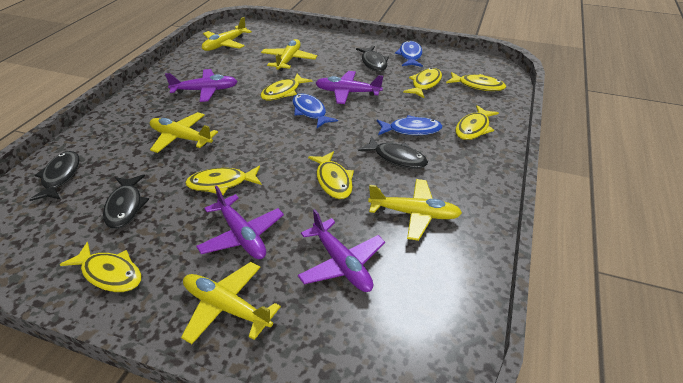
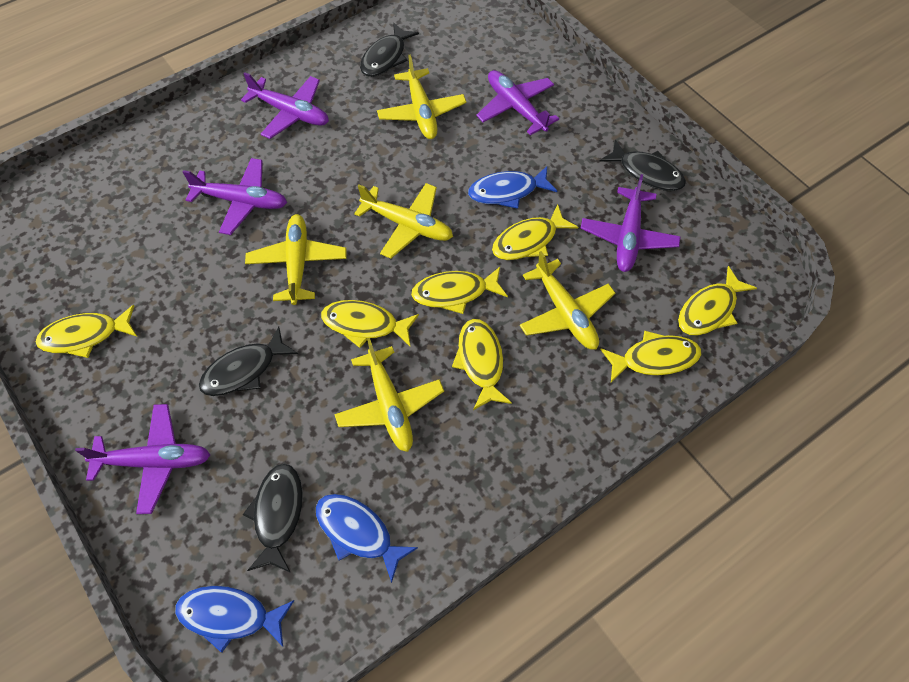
purple plane: [165,69,238,102] [196,185,284,259] [298,209,385,292] [316,71,383,104] = 4 -> [75,404,210,514] [183,158,287,235] [241,72,329,139] [476,70,559,135] [580,174,681,272] = 5

